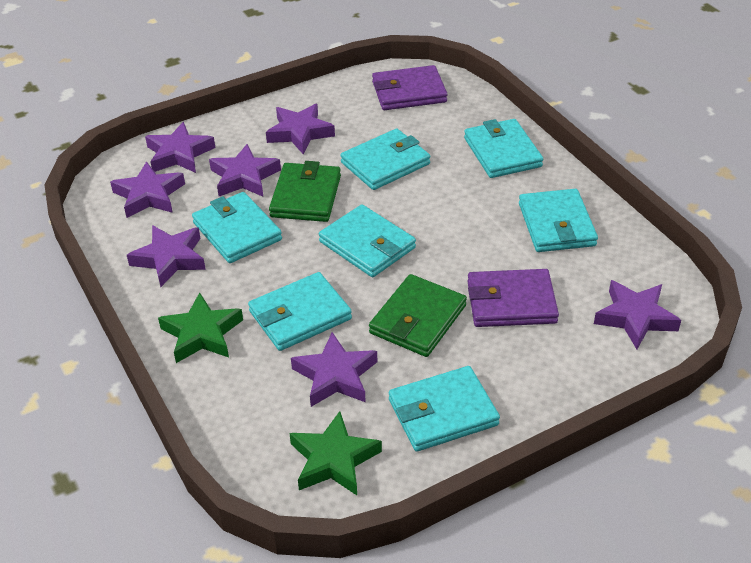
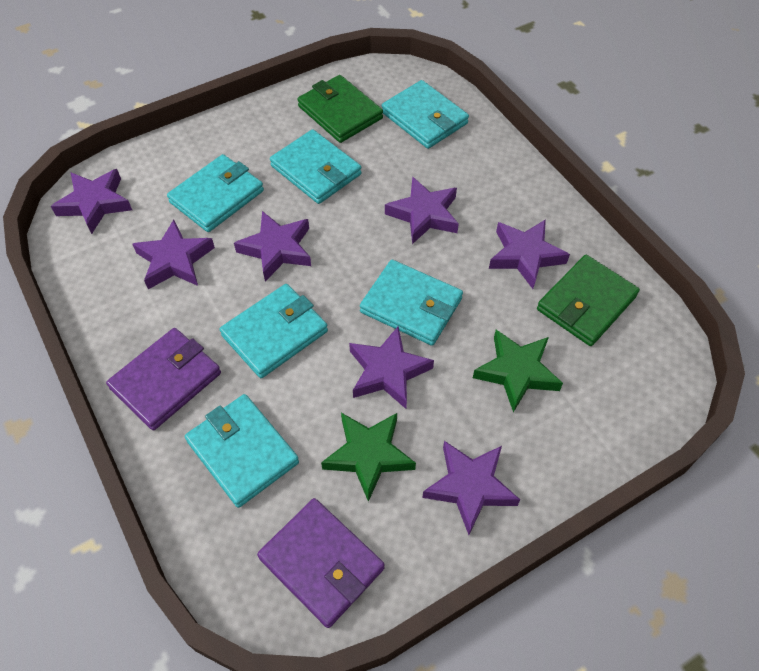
turquoise wallet: [192,192,282,263] [248,272,352,351] [319,204,416,277] [341,129,430,190] [389,366,500,452] [464,119,543,178] [519,189,598,252] = 7 -> [167,154,264,232] [185,394,299,508] [220,284,328,378] [270,129,362,204] [360,260,463,346] [382,80,469,149] = 6

